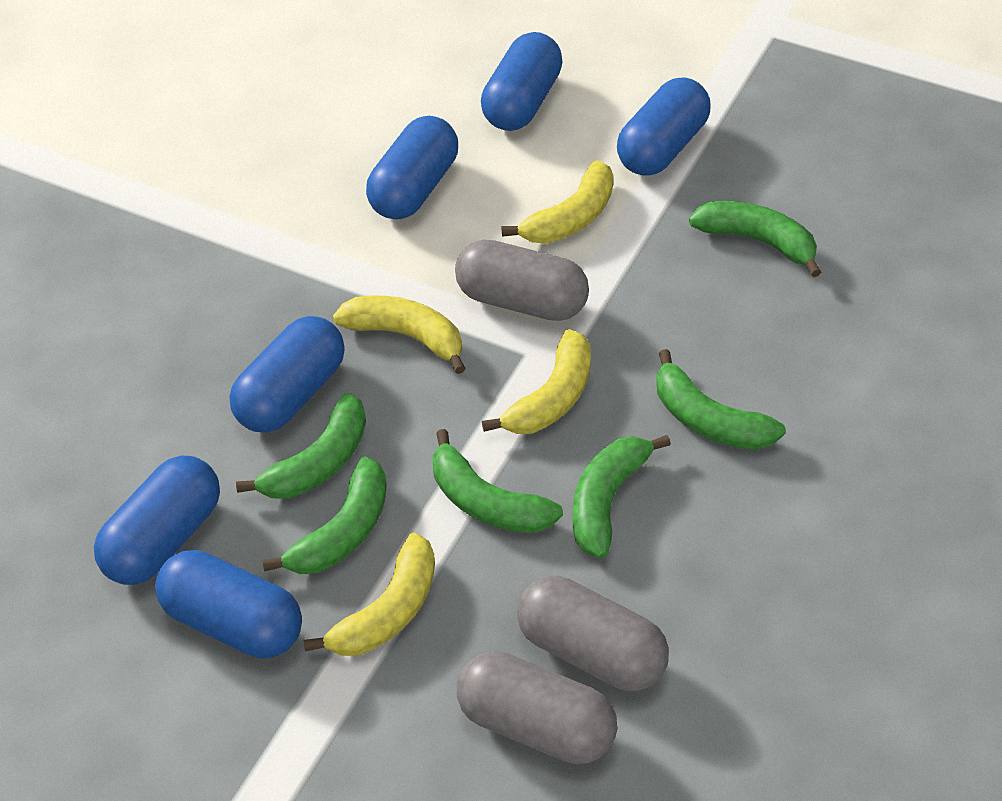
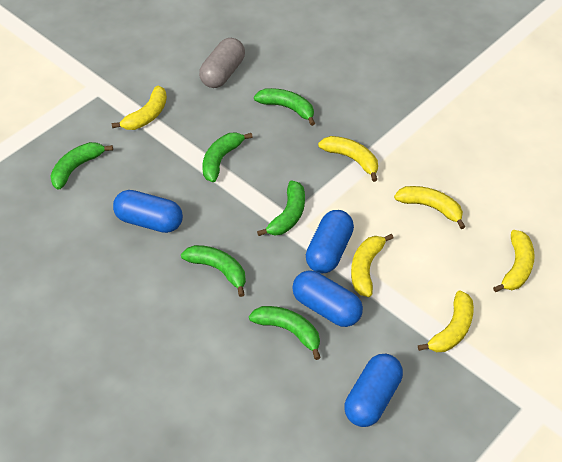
blue capsule: [94,456,220,585] [155,550,302,658] [229,316,345,433] [366,116,458,220] [481,32,563,131] [617,77,711,176] = 6 -> [113,190,183,233] [292,270,363,327] [306,210,354,273] [344,354,403,427] = 4
grey capsule: [455,240,589,321] [457,651,617,764] [517,576,669,691] = 3 -> [199,38,245,88] = 1
yellow banana: [303,533,435,656] [333,296,466,374] [482,329,591,434] [502,160,613,244] = 4 -> [112,86,167,130] [318,136,378,182] [351,234,393,297] [394,186,466,229] [418,290,474,352] [493,230,535,292] = 6

